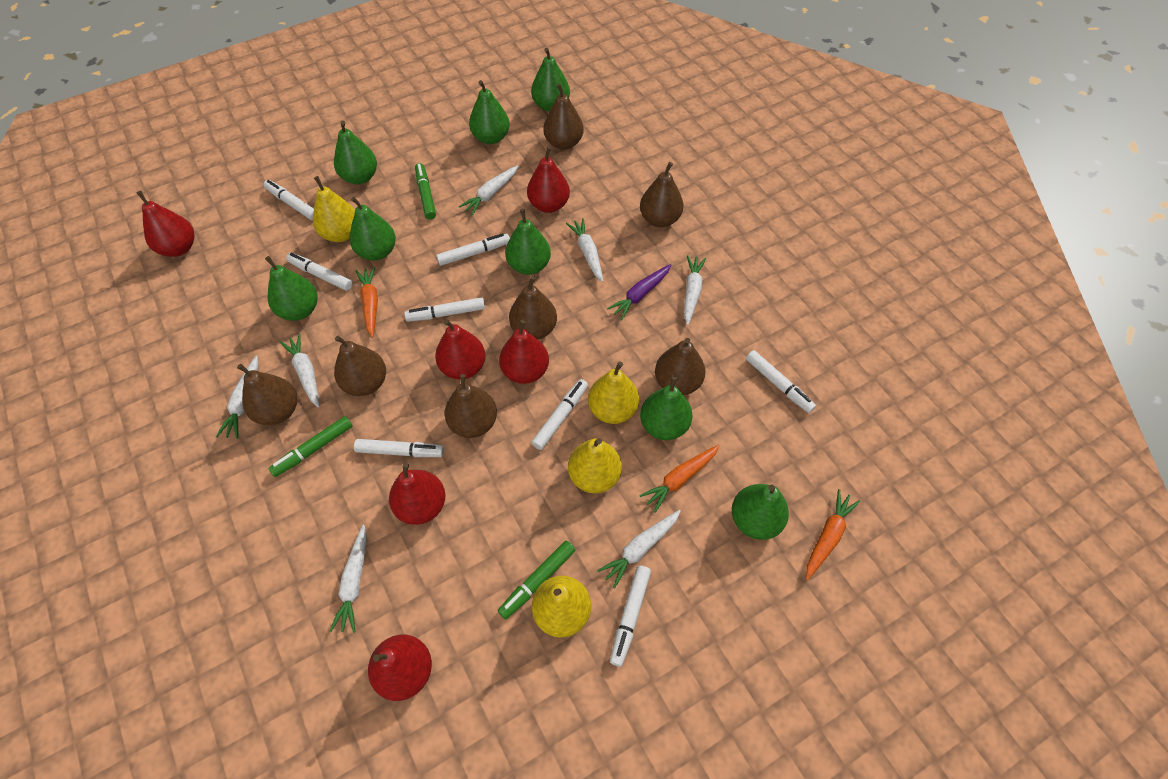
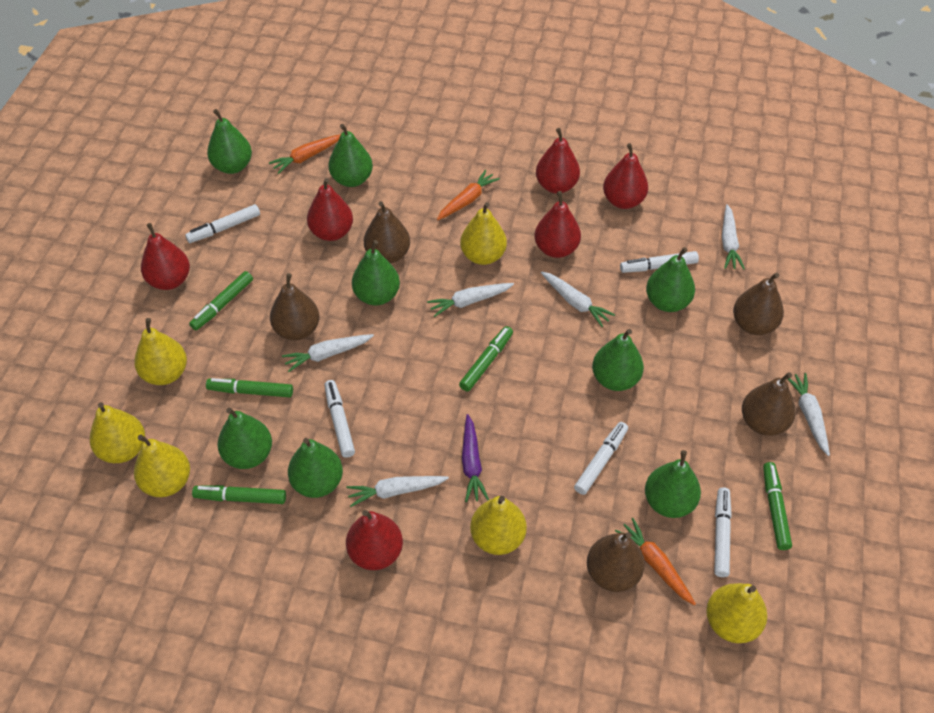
brown pear: [237,364,297,425] [334,336,386,396] [445,374,497,438] [509,276,557,340] [543,84,584,150] [640,162,684,227] [655,338,706,395] = 7 -> [270,273,320,341] [364,201,410,264] [587,532,645,592] [733,273,784,335] [742,372,796,436] = 5
green marker: [268,416,352,477] [415,163,436,220] [498,541,575,619] = 3 -> [189,271,253,330] [192,485,286,504] [206,378,293,398] [459,326,513,392] [763,462,792,550] = 5
white carrot: [216,356,258,439] [280,334,320,408] [330,525,367,633] [459,165,518,215] [566,218,603,282] [597,510,681,589] [684,255,706,325] = 7 -> [282,334,374,372] [347,476,449,507] [427,283,514,317] [541,271,615,327] [722,204,745,270] [788,373,830,456] = 6
white marker: [264,180,314,221] [286,253,353,291] [354,439,444,457] [404,297,485,322] [436,233,510,266] [531,379,588,450] [610,566,651,667] [746,350,816,413] = 8 -> [185,204,260,243] [324,380,355,458] [574,422,628,495] [620,251,699,273] [714,487,732,577] = 5
yellow pear: [313,176,355,242] [532,576,591,638] [568,438,622,493] [588,362,639,424] = 4 -> [90,402,145,463] [134,318,187,385] [134,435,190,497] [460,202,507,265] [470,496,527,555] [706,583,767,643] = 6

